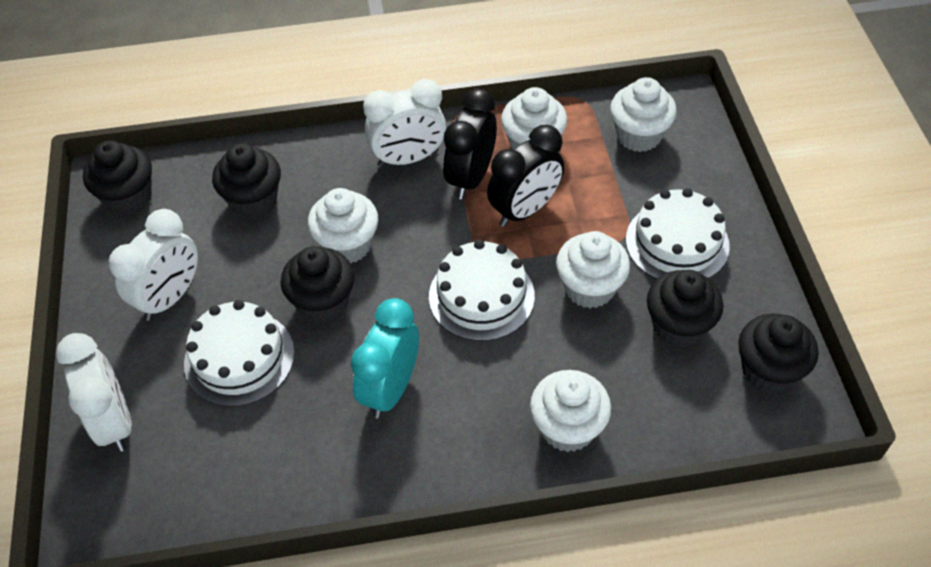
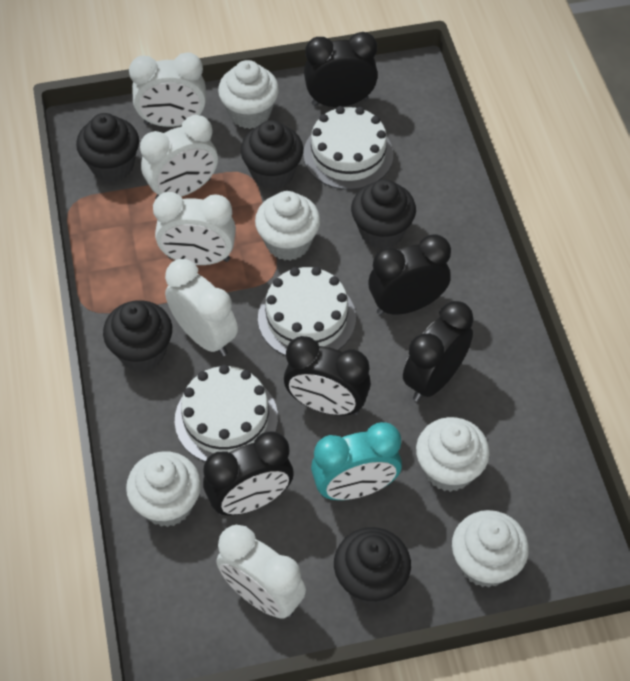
black clock: [443,88,497,199] [487,125,564,227] = 2 -> [203,431,294,516] [284,336,371,416] [304,32,378,107] [368,234,451,315] [403,301,474,402] = 5
white clock: [56,333,132,452] [109,209,198,321] [363,79,446,167] = 3 -> [129,52,206,127] [140,115,218,199] [153,192,236,265] [165,259,238,356] [216,525,306,619] = 5

